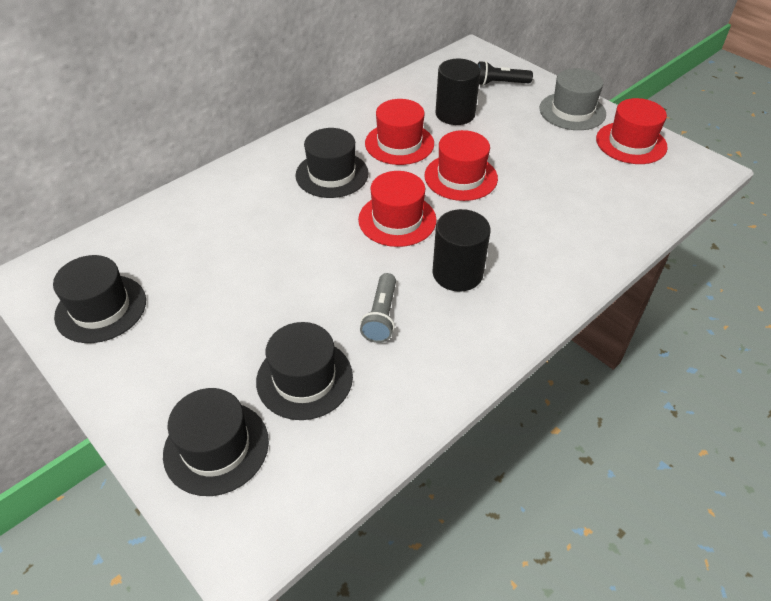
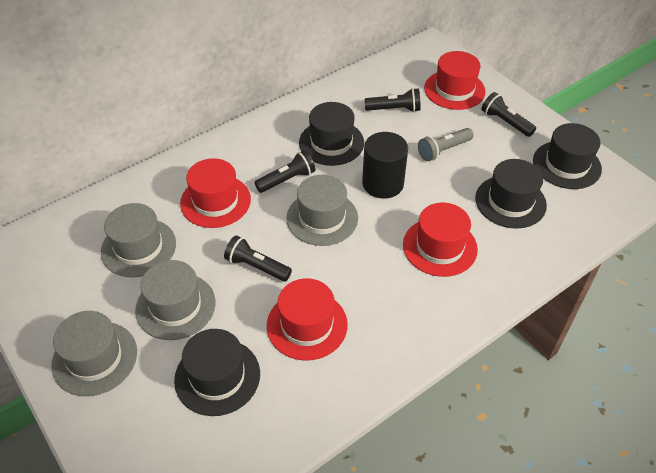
black cylinder: [432,209,490,292] [436,59,481,125] = 2 -> [362,132,408,199] = 1
black flashlight: [477,61,533,86] = 1 -> [224,235,292,281] [255,150,315,193] [365,88,421,112] [481,92,536,137] = 4
grey hat: [539,68,606,130] = 1 -> [51,311,137,396] [101,203,176,277] [135,260,215,340] [286,175,358,246] = 4

